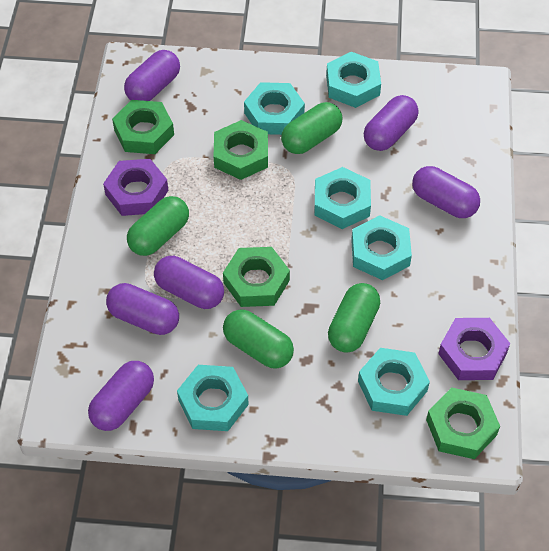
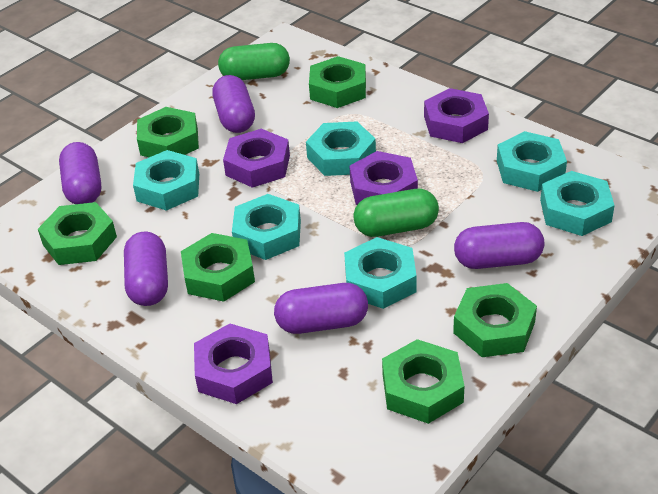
green capsule: [127,196,189,256] [223,309,294,369] [281,102,342,154] [328,283,380,353] = 4 -> [218,43,290,80] [353,189,439,237] = 2
green nut: [112,100,174,154] [214,120,268,180] [223,247,290,307] [426,387,500,459] = 4 -> [38,202,117,265] [137,107,199,157] [181,233,255,302] [309,56,366,108] [382,339,464,424] [453,283,537,357] = 6
purple capsule: [88,361,154,431] [106,283,179,335] [124,50,180,101] [154,256,224,309] [364,95,418,151] [412,166,480,218] = 6 -> [59,142,101,204] [124,232,168,306] [212,75,255,133] [274,283,368,334] [454,222,544,269] = 5
purple nut: [103,159,168,216] [438,318,510,380] = 2 -> [194,324,273,404] [223,129,290,188] [349,151,418,205] [424,88,489,143] = 4

